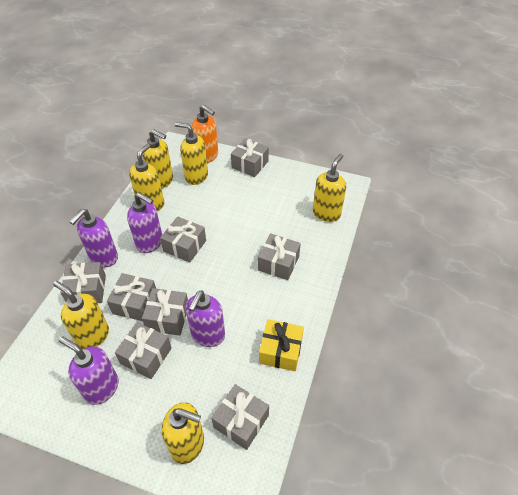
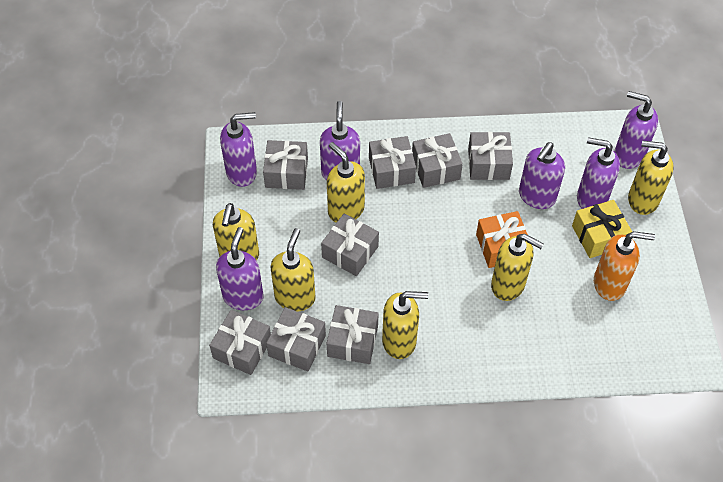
orange gift: none = 0 -> [476,211,528,268] = 1
purple soap dispenser: [59,337,119,405] [70,209,118,267] [127,193,162,253] [186,290,225,347] = 4 -> [216,227,264,310] [220,112,257,187] [320,101,360,181] [519,142,565,209] [577,137,620,209] [614,91,658,169] = 6

